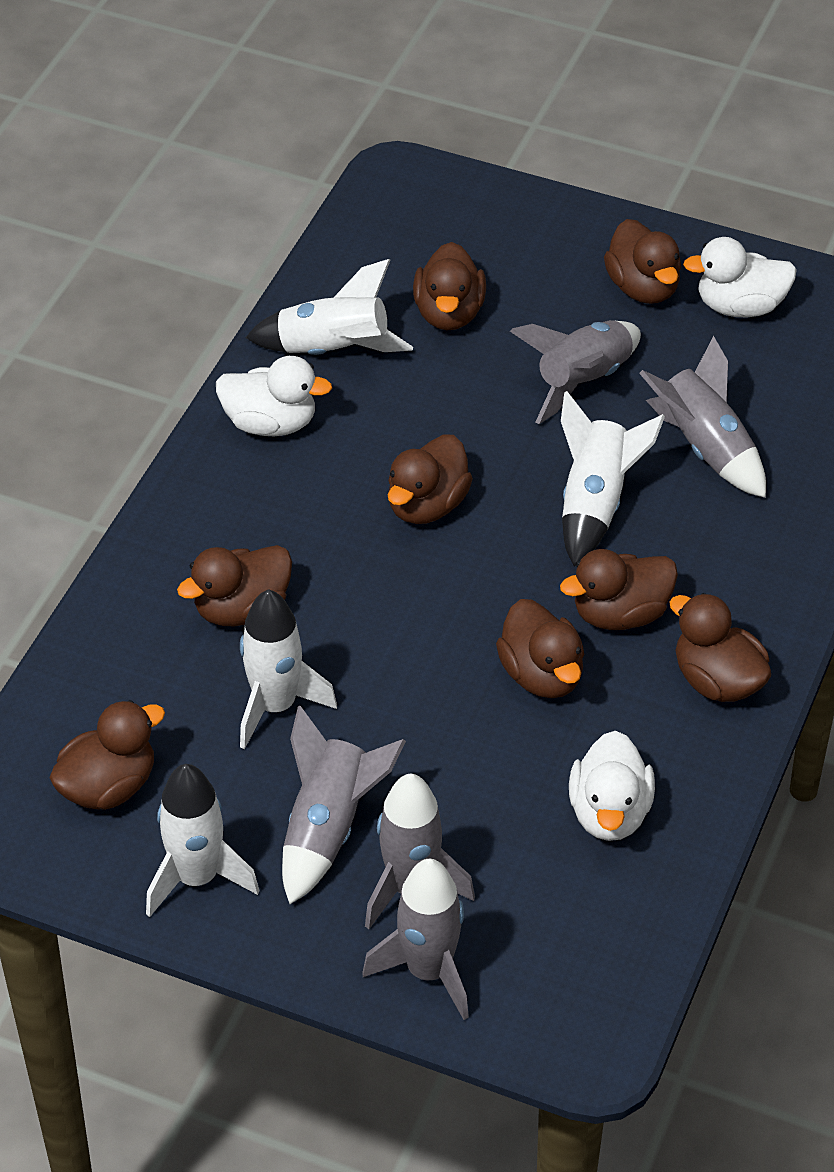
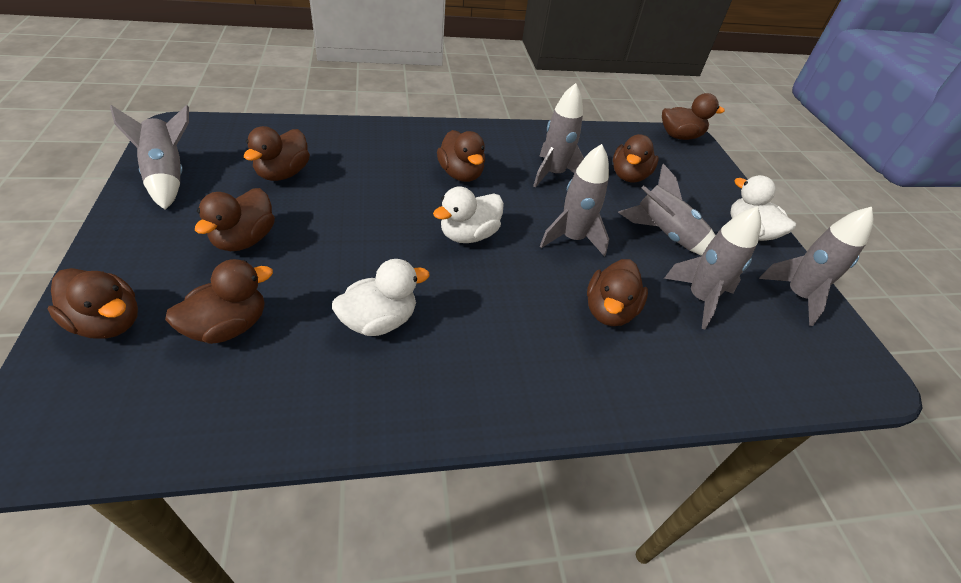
grey rocket: [282,706,406,904] [362,859,469,1020] [365,774,475,929] [510,320,641,424] [639,336,766,498] = 5 -> [110,105,189,210] [533,83,584,188] [540,144,609,257] [618,163,716,256] [664,206,761,329] [759,207,873,326] = 6
white rocket: [146,764,260,917] [240,589,337,750] [246,259,413,355] [561,391,665,567] = 4 -> none = 0

